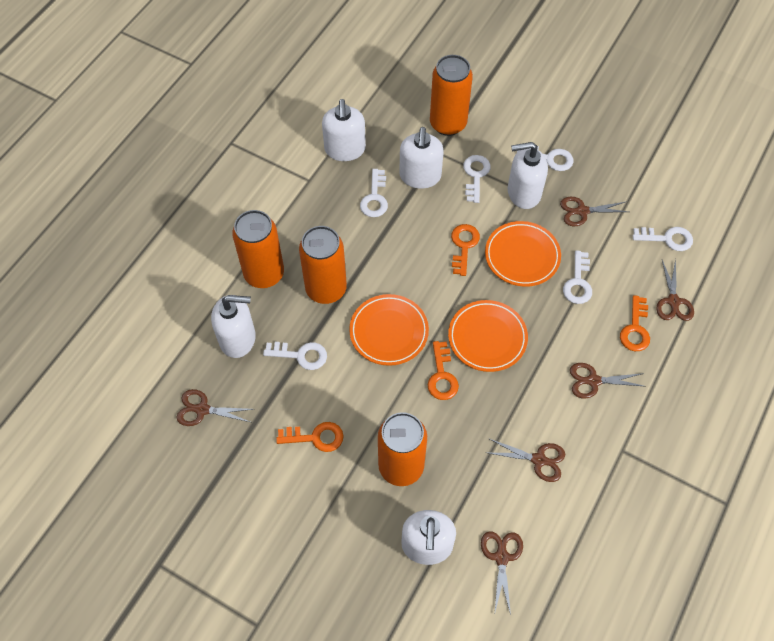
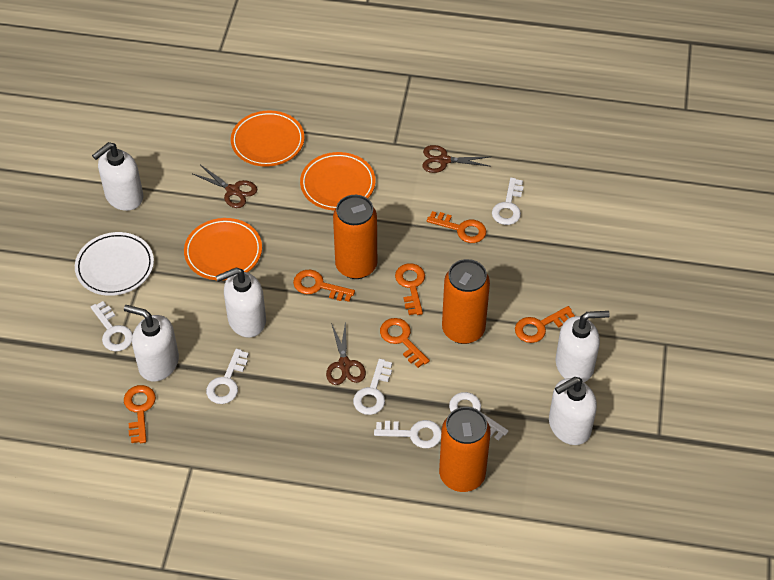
brown scissors: [177,389,254,426] [481,531,523,615] [489,439,565,482] [560,197,629,226] [570,363,646,399] [656,259,694,321] = 6 -> [193,165,258,208] [326,320,366,385] [422,145,489,173] = 3
orange can: [232,210,284,288] [299,226,347,304] [378,412,427,486] [430,55,473,136] = 4 -> [333,195,377,279] [439,407,491,492] [442,259,490,344] = 3
orange key: [276,422,344,452] [428,341,459,400] [451,224,480,276] [620,295,650,351] = 4 -> [124,385,156,443] [293,270,355,302] [380,318,430,368] [395,263,425,315] [427,211,486,243] [515,306,575,343] = 6
white plate: none = 0 -> [75,232,154,296] = 1

